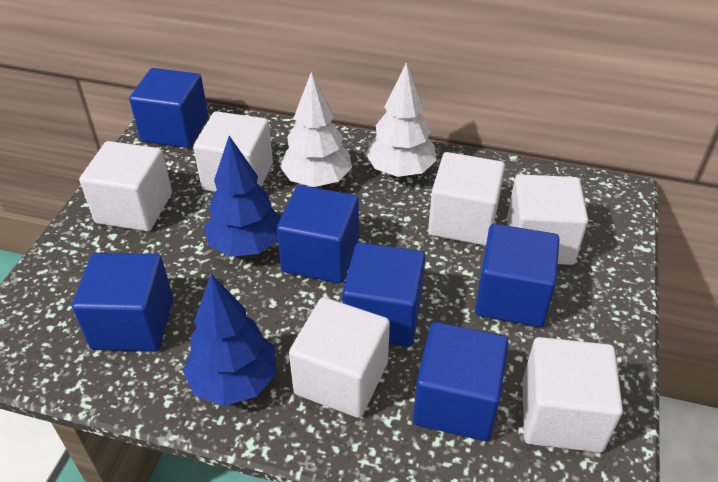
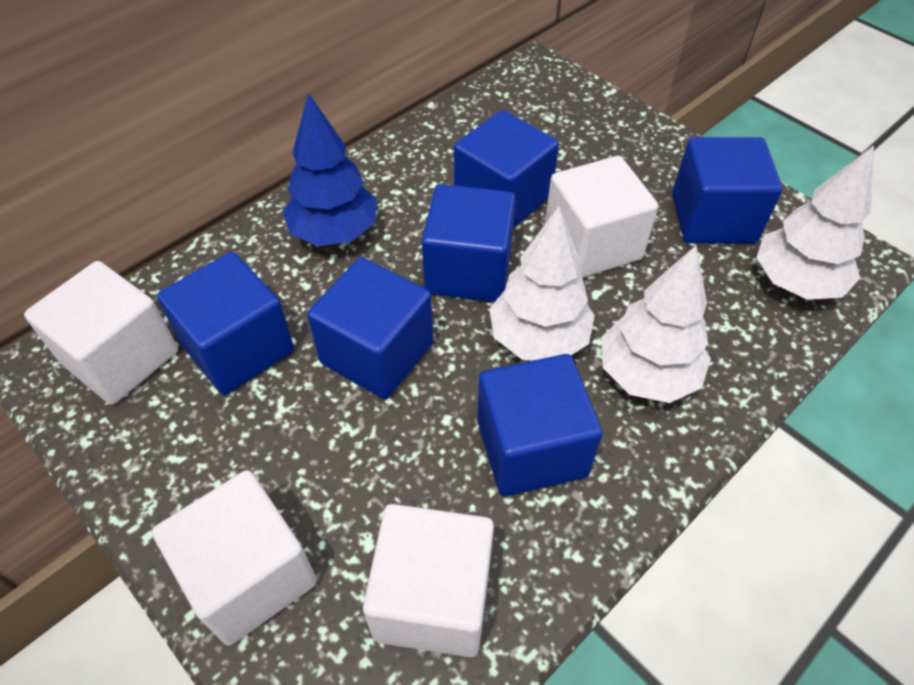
blue tree: [183,274,277,406] [204,136,281,257] = 2 -> [283,93,377,246] = 1
white cube: [79,141,172,231] [193,111,273,192] [289,297,390,418] [428,152,505,246] [507,174,588,265] [522,337,623,453] = 6 -> [24,261,178,405] [152,470,317,646] [363,504,494,657] [545,156,658,278] = 4
white tree: [280,72,352,187] [366,63,437,177] = 2 -> [489,206,595,360] [601,246,711,403] [756,145,874,300] = 3

